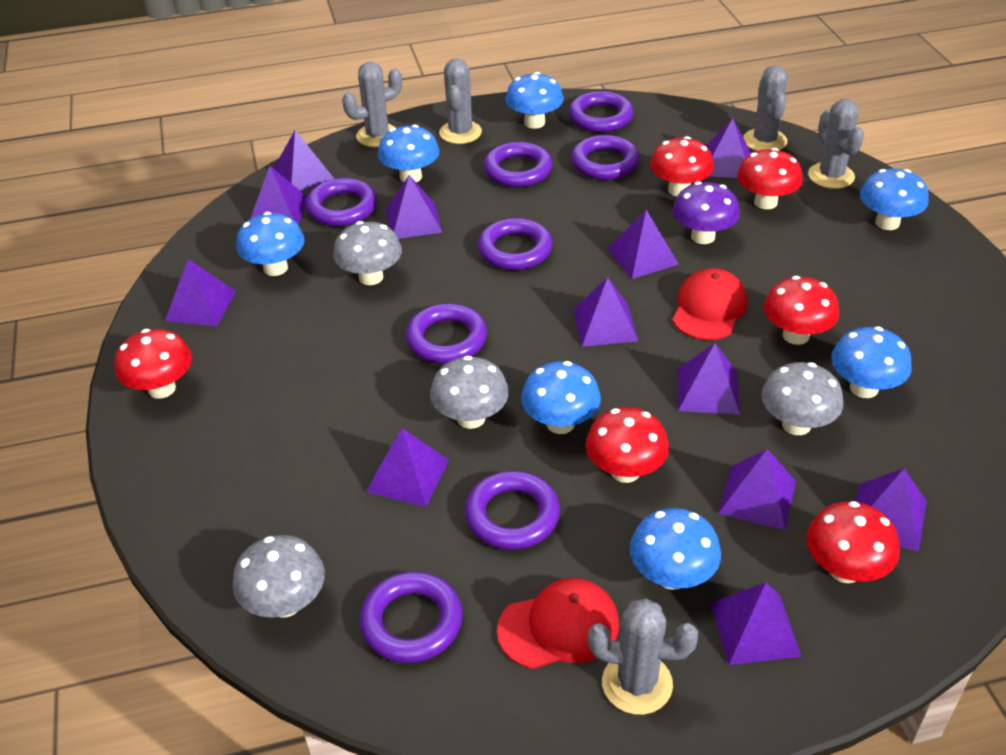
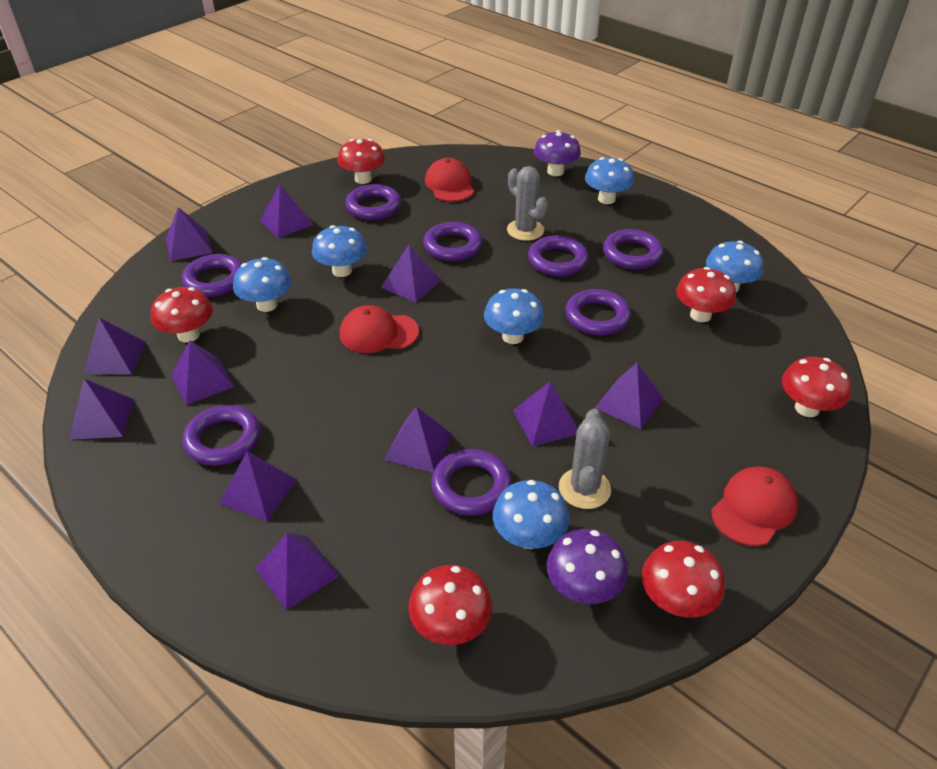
blue mushroom: [236,212,305,276] [378,125,439,182] [505,72,564,129] [521,361,601,434] [630,508,721,590] [831,327,912,398] [860,169,929,230] = 7 -> [233,257,292,312] [312,225,367,277] [484,288,544,344] [493,480,570,549] [585,157,634,204] [706,241,764,292] = 6
grey cactus: [342,62,402,147] [439,58,482,144] [588,598,698,715] [743,65,788,151] [808,99,864,189] = 5 -> [507,166,548,241] [559,408,611,509] = 2
grey mushroom: [233,535,325,618] [333,221,402,285] [430,356,509,429] [761,362,844,435] = 4 -> none = 0
purple mushroom: [673,181,740,244] = 1 -> [534,130,581,176] [547,529,628,604] = 2
purple pyramid: [165,259,236,327] [250,166,307,224] [273,130,334,191] [366,428,449,507] [386,175,442,239] [573,277,638,347] [608,210,679,279] [678,343,740,415] [707,118,751,178] [711,582,802,665] [718,449,796,530] [855,469,927,552] = 12 -> [69,379,134,440] [83,317,146,375] [166,207,213,261] [171,341,235,405] [219,451,297,521] [255,533,339,610] [260,185,314,238] [381,245,441,302] [384,406,453,473] [513,381,578,446] [595,363,663,429] = 11
red cap: [497,578,619,669] [673,268,748,340] = 2 -> [340,305,419,353] [425,158,474,202] [711,467,798,546] = 3

